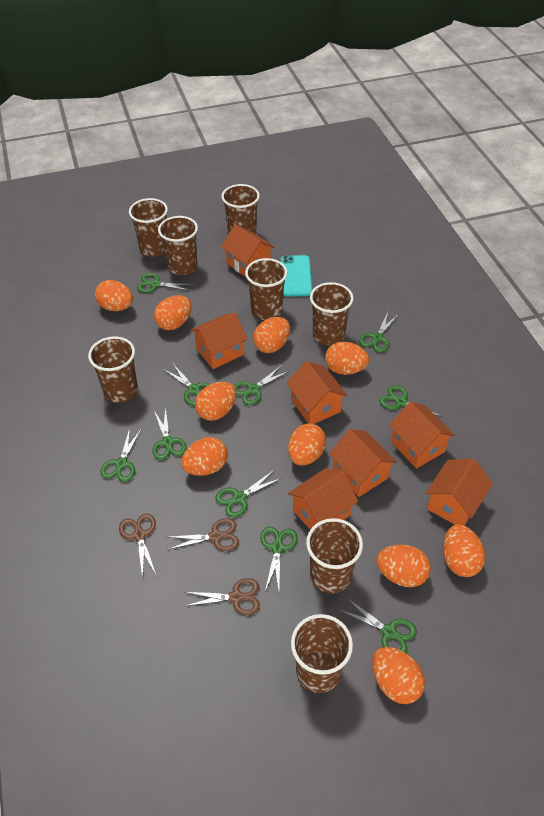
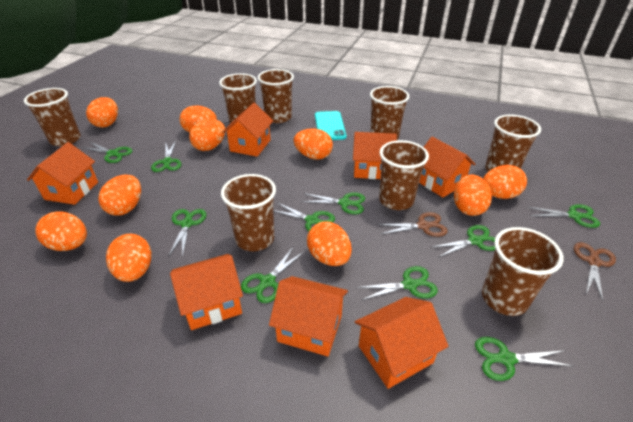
brown scissors: [119,513,156,580] [167,518,239,551] [185,578,260,615] = 3 -> [377,212,448,237] [574,242,616,301] = 2

